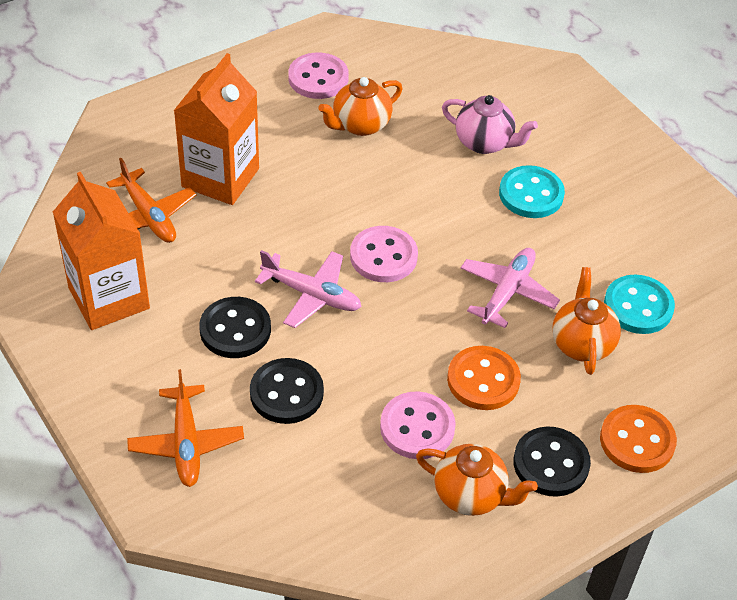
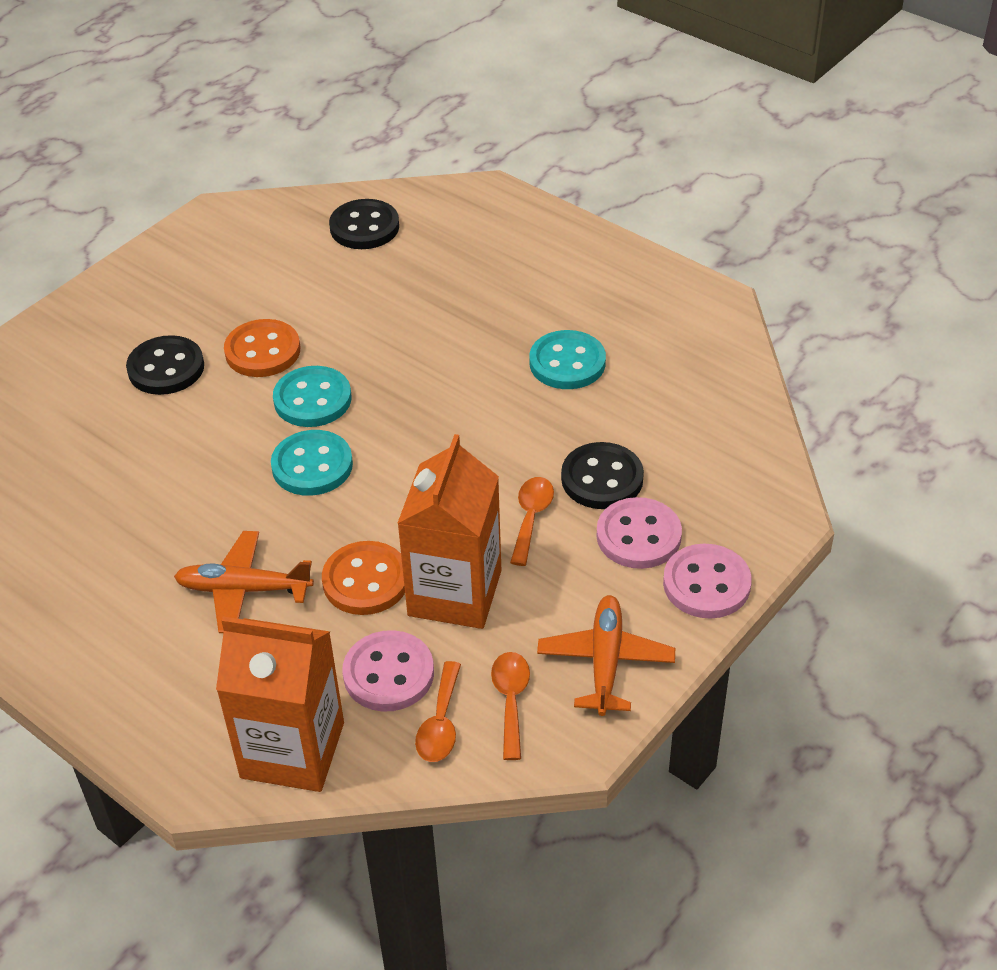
orange spoon: none = 0 -> [415,661,461,762] [491,652,530,760] [510,477,554,566] = 3
orange teapot: [318,77,403,136] [416,444,538,516] [552,267,621,375] = 3 -> none = 0
pink plane: [255,250,362,328] [461,248,560,328] = 2 -> none = 0
pink teapot: [442,95,538,154] = 1 -> none = 0
turquoise button: [499,165,565,218] [604,275,675,334] = 2 -> [271,430,353,496] [273,366,351,427] [529,330,606,389] = 3

